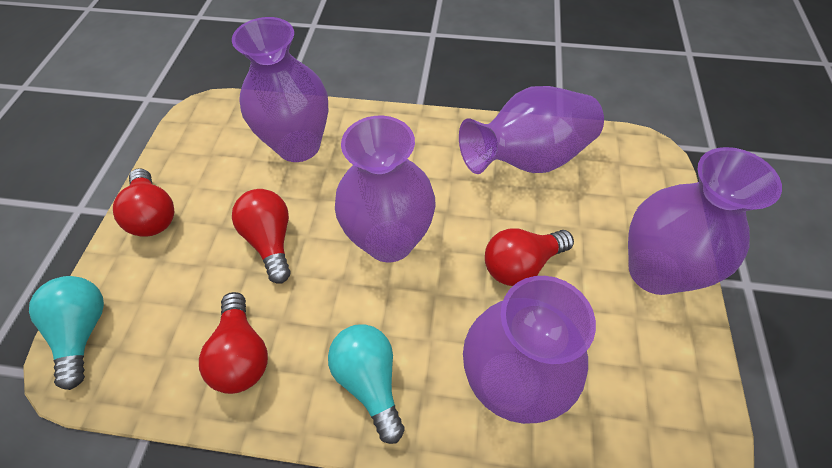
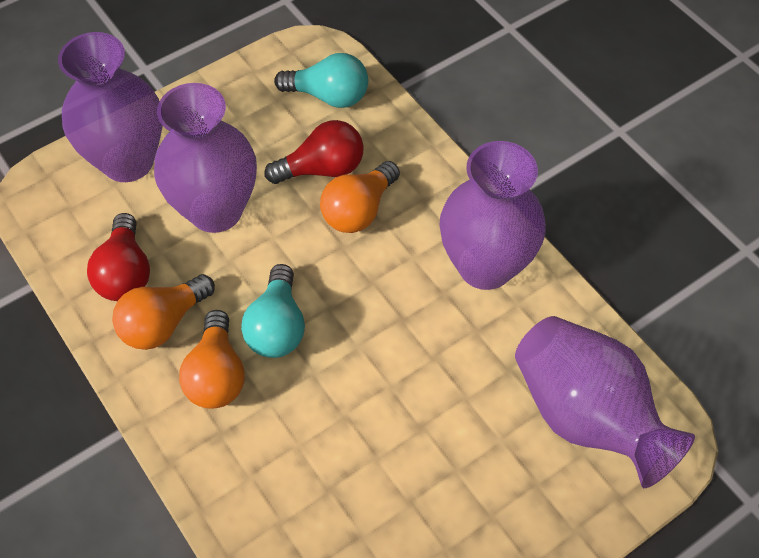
orange light bulb: none = 0 -> [112,274,215,350] [179,310,245,409] [320,161,400,233] = 3
purple vase: [232,17,328,162] [335,116,436,262] [459,86,604,174] [463,276,596,424] [628,147,782,295] = 5 -> [58,32,163,182] [154,83,257,233] [439,141,546,290] [515,316,695,488] = 4
red light bulb: [113,168,174,237] [199,292,268,394] [232,189,291,283] [485,228,574,286] = 4 -> [87,213,150,301] [265,120,364,184] = 2

